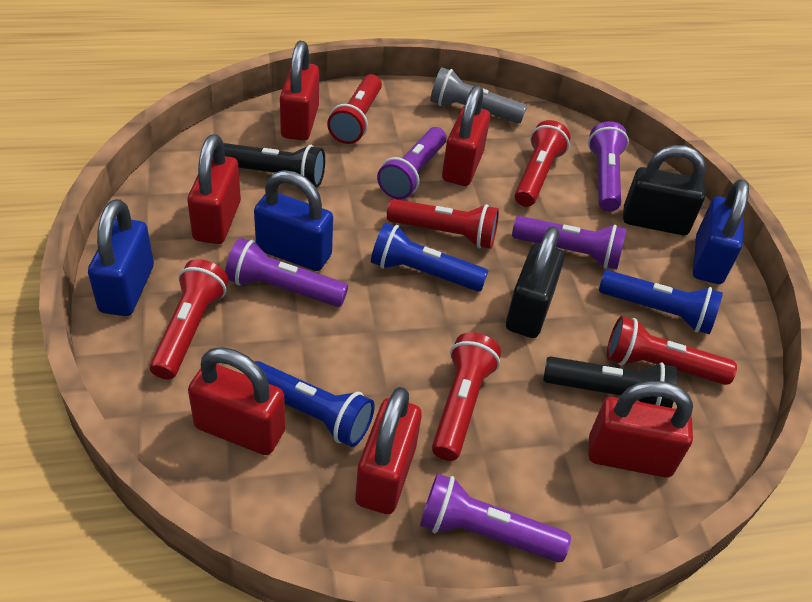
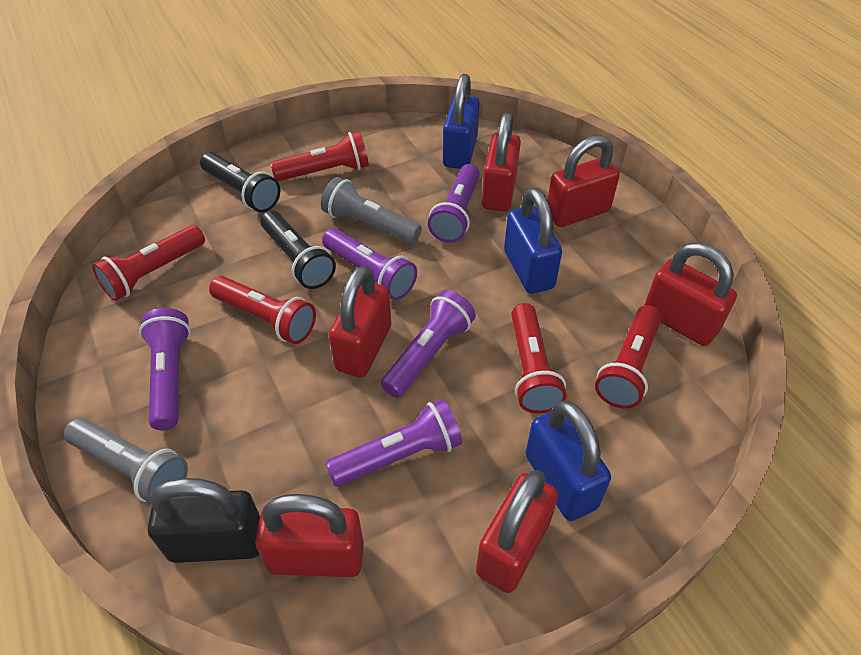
black padlock: [506,226,565,338] [623,145,706,235] = 2 -> [148,478,260,563] = 1
blue flashlight: [244,361,375,447] [371,223,488,292] [599,270,723,334] = 3 -> none = 0
grey flashlight: [430,67,527,123] = 1 -> [64,418,188,504] [321,177,422,244] = 2
red flashlight: [150,259,229,380] [327,74,382,144] [387,199,499,249] [432,333,501,461] [515,120,571,207] [607,316,737,385] = 6 -> [92,225,205,301] [209,276,316,344] [270,131,369,182] [511,303,567,414] [595,305,661,409] = 5

